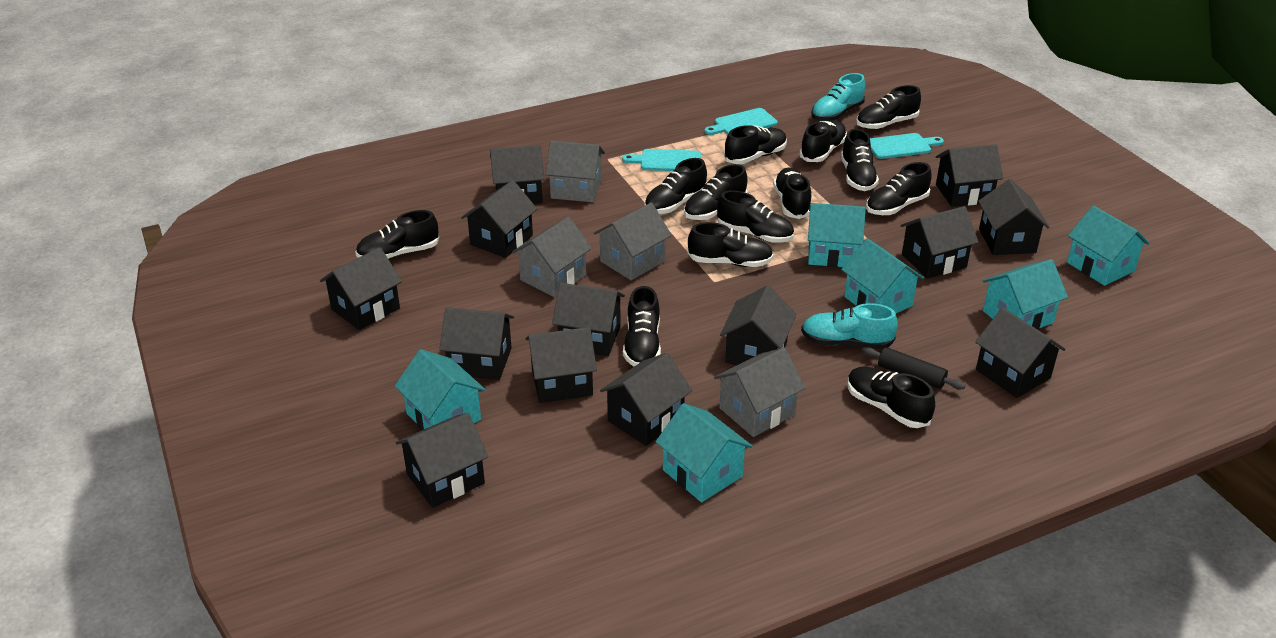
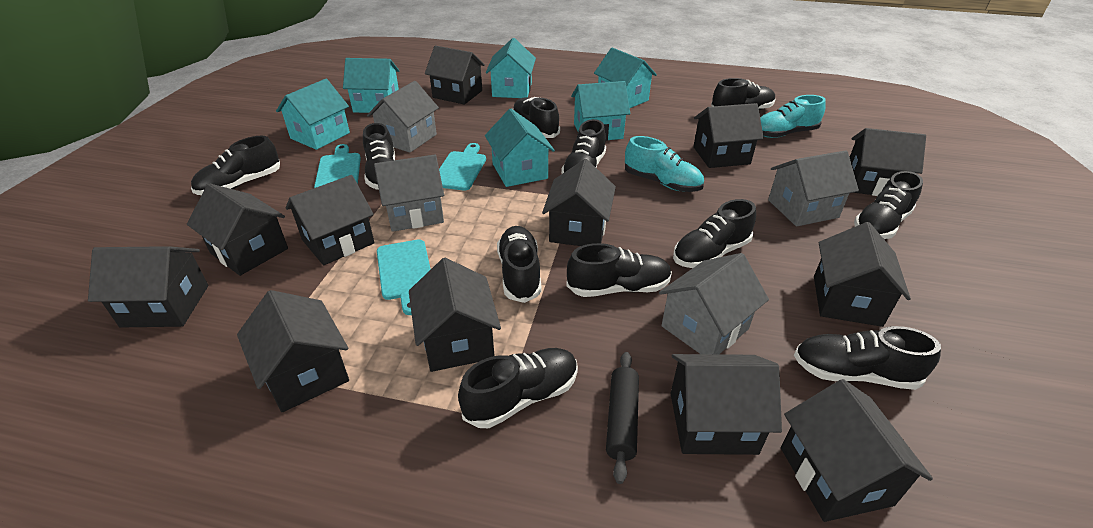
black house: [320,247,402,330] [396,413,488,508] [439,307,514,380] [461,180,537,258] [490,145,544,204] [526,327,597,403] [552,283,625,356] [600,353,692,446] [720,285,796,365] [900,206,978,279] [936,144,1003,207] [975,308,1066,398] [978,179,1049,255] = 13 -> [88,246,208,328] [187,183,288,276] [237,290,349,412] [286,175,375,265] [409,258,501,372] [425,46,485,105] [542,159,616,246] [671,354,782,455] [693,103,764,168] [781,379,933,522] [814,222,911,327] [850,128,926,196] = 12
black shoe: [356,210,439,259] [623,286,661,366] [645,158,707,214] [684,164,748,220] [688,222,773,267] [717,190,794,243] [724,125,787,164] [773,168,811,219] [799,120,847,162] [841,129,879,191] [847,366,935,428] [856,85,921,129] [866,162,932,215] = 13 -> [191,136,280,195] [363,123,395,190] [458,348,578,428] [497,226,541,303] [513,97,560,138] [561,119,606,174] [566,243,672,297] [673,199,756,268] [711,78,776,110] [794,326,941,390] [854,171,923,239] = 11

